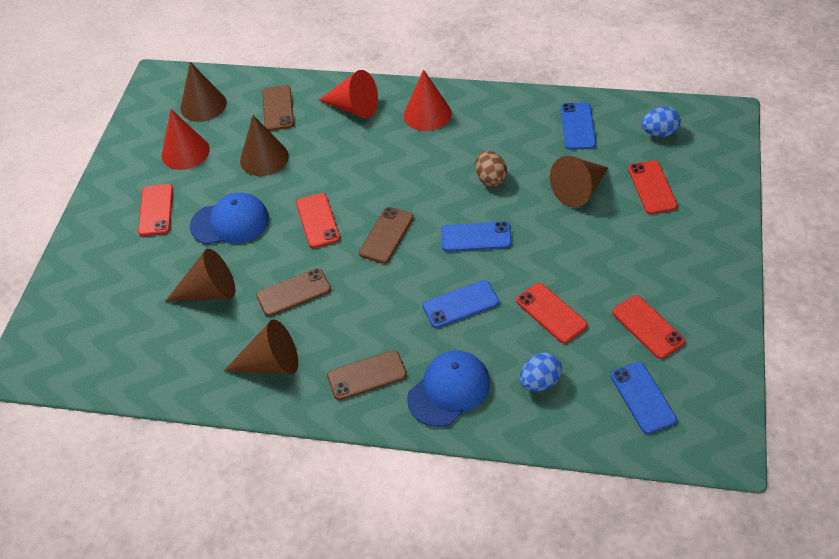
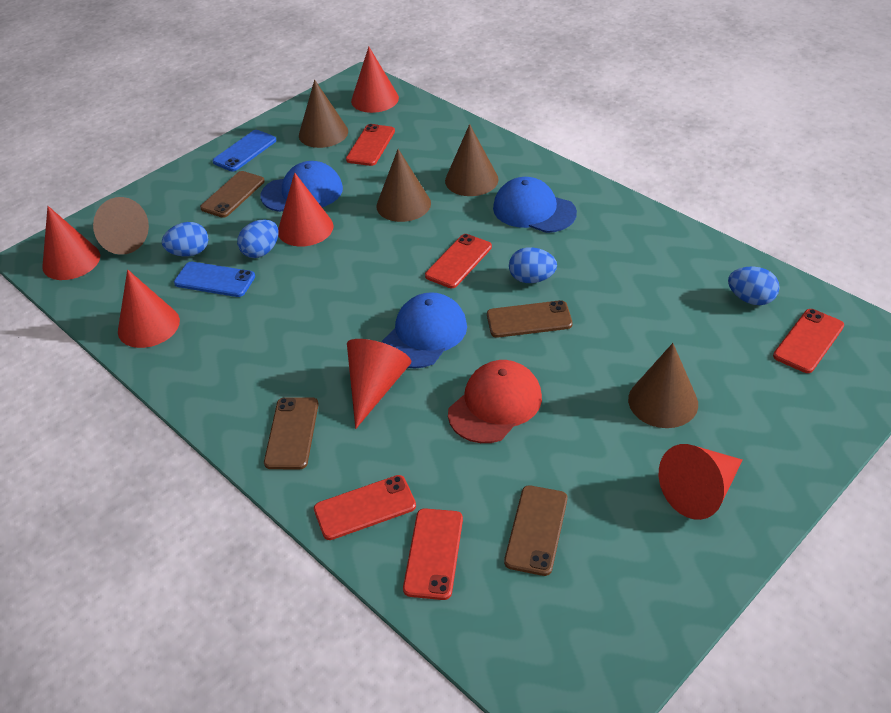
blue cap: [190,192,269,245] [407,350,490,427] = 2 -> [260,161,343,212] [382,292,467,369] [493,177,577,233] = 3
blue egg: [520,353,562,391] [641,107,681,137] = 2 -> [162,222,208,257] [237,220,279,258] [509,247,557,283] [728,267,780,305] = 4
blue phone: [422,280,499,328] [441,221,512,252] [561,102,596,150] [610,362,677,434] = 4 -> [174,262,255,297] [212,130,276,171] = 2
brown egg: [476,150,507,187] = 1 -> none = 0
red cap: none = 0 -> [448,360,542,443] = 1
red cone: [162,109,210,170] [319,70,378,119] [404,70,451,131] = 3 -> [42,206,100,280] [118,269,180,348] [278,173,334,247] [347,339,411,429] [351,47,399,113] [659,444,743,520] = 6

